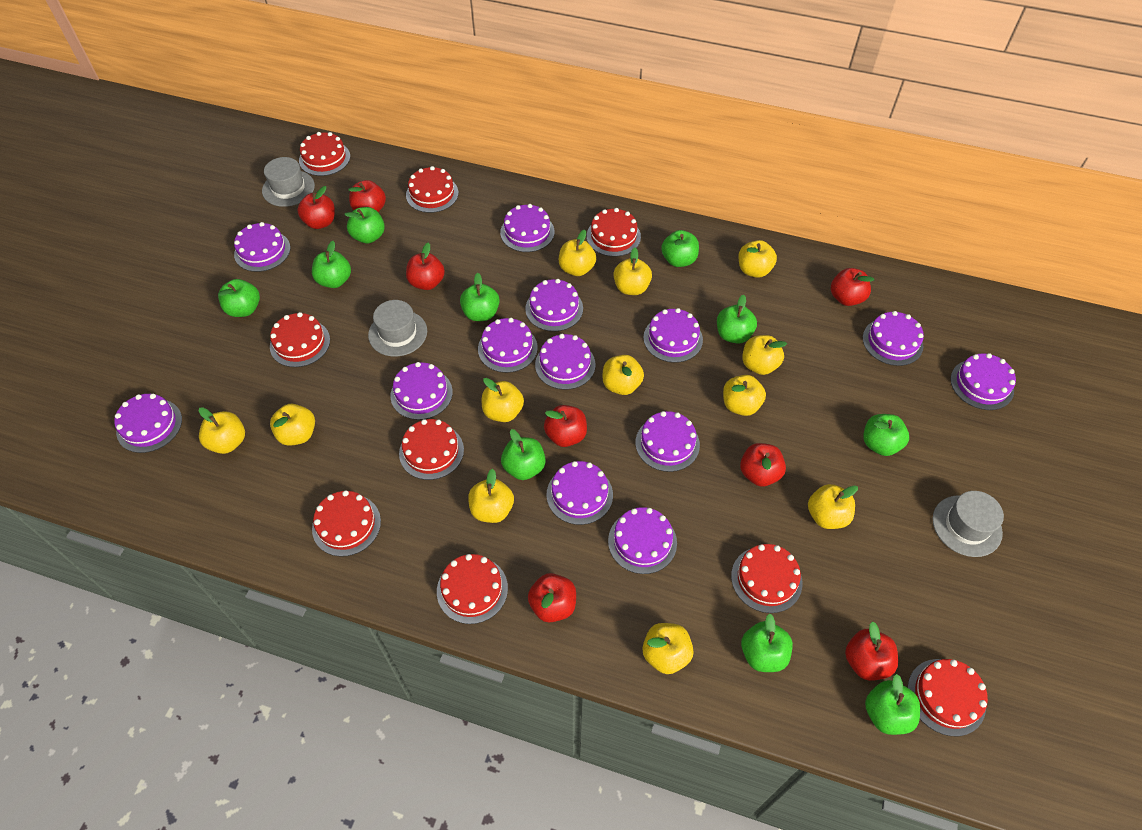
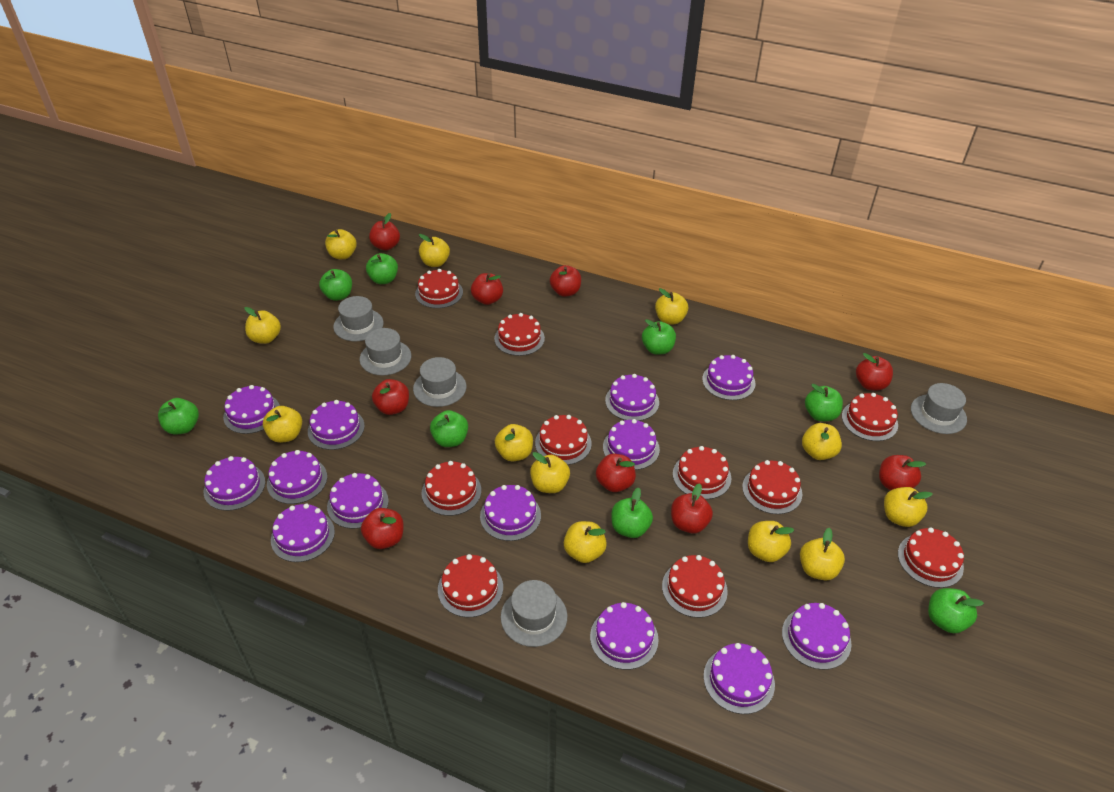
green apple: [218,279,260,317] [312,241,351,288] [344,207,385,244] [460,273,500,321] [501,429,546,480] [661,230,699,267] [717,295,757,344] [741,614,793,672] [863,414,909,456] [865,674,920,735] = 10 -> [158,398,199,435] [319,269,352,301] [366,253,398,284] [430,410,468,447] [612,488,653,538] [642,319,676,355] [805,384,843,421] [928,588,984,633] = 8
grey hat: [262,157,315,207] [368,300,427,357] [932,491,1004,557] = 3 -> [333,296,384,341] [360,328,411,376] [413,357,466,407] [501,580,567,647] [911,383,967,434] = 5
red apple: [297,186,335,229] [348,180,386,212] [406,243,445,290] [528,573,576,622] [544,405,587,447] [740,443,786,486] [831,268,874,306] [845,622,898,681] = 8 -> [361,508,404,549] [369,213,400,250] [372,379,409,415] [471,273,503,305] [550,265,581,297] [596,454,636,492] [671,483,713,534] [856,353,893,390] [879,455,926,490] = 9
red cake: [270,312,330,367] [299,132,350,176] [312,490,381,557] [399,419,464,480] [406,166,459,213] [437,554,508,624] [587,208,641,257] [731,544,803,613] [908,659,988,736] = 9 -> [415,269,463,308] [422,461,481,516] [438,554,503,617] [494,313,545,356] [535,415,592,465] [662,555,728,618] [673,446,731,499] [742,460,802,514] [842,393,898,441] [898,527,964,588] = 10

